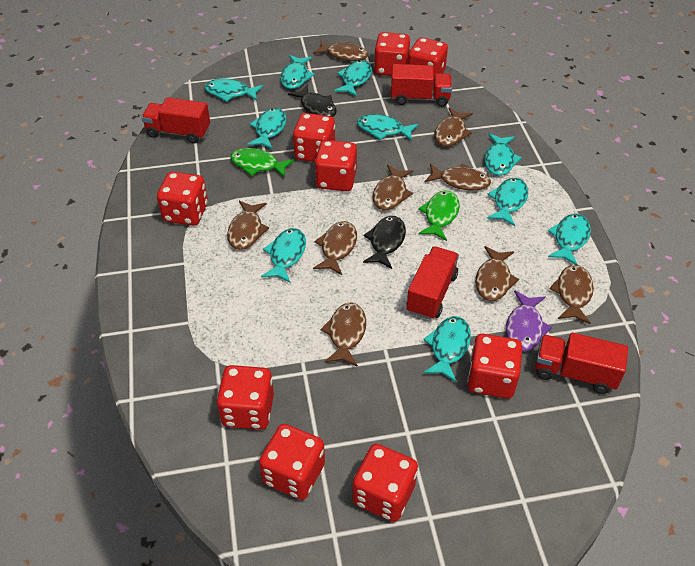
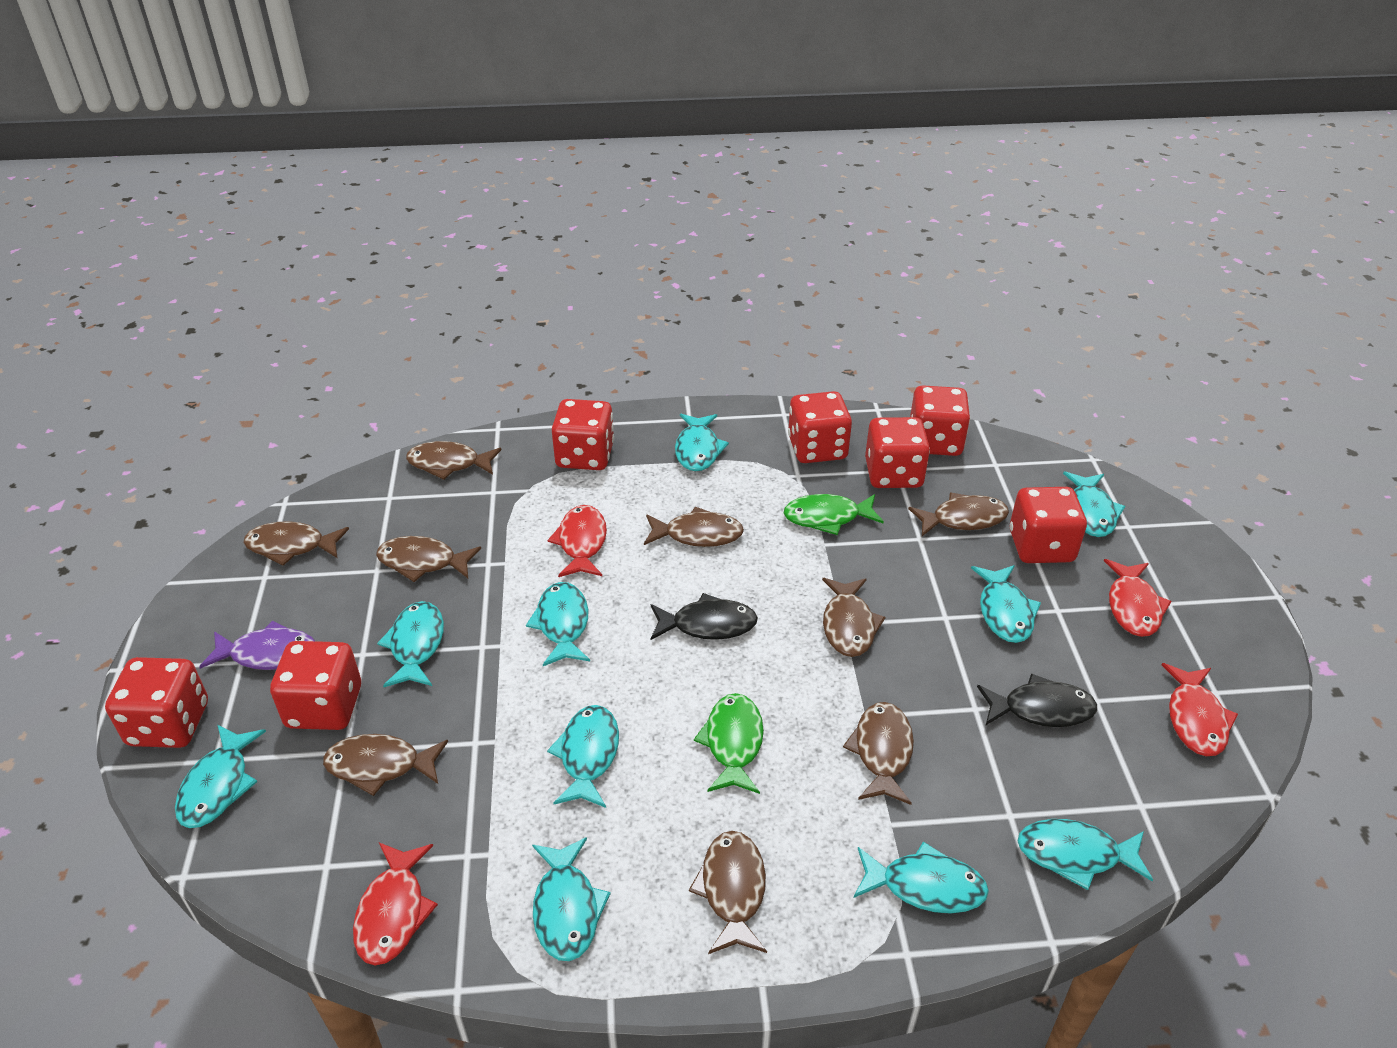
red dice: [157,172,208,226] [217,365,274,430] [259,424,325,500] [293,113,335,162] [315,140,357,191] [353,444,418,522] [374,32,410,76] [408,37,448,85] [467,334,522,399] = 9 -> [105,657,208,748] [270,641,361,730] [551,399,614,470] [788,391,852,463] [865,417,930,488] [910,385,970,456] [1010,487,1087,563] = 7
red fish: none = 0 -> [353,843,438,965] [548,505,607,577] [1104,559,1172,637] [1162,663,1238,756] = 4
red truck: [141,97,210,143] [391,64,452,107] [407,246,459,320] [535,333,628,394] = 4 -> none = 0

